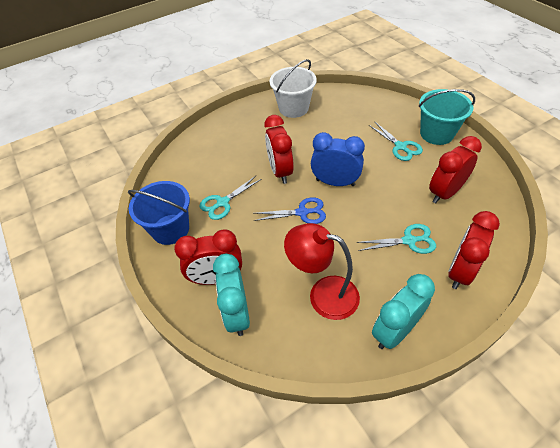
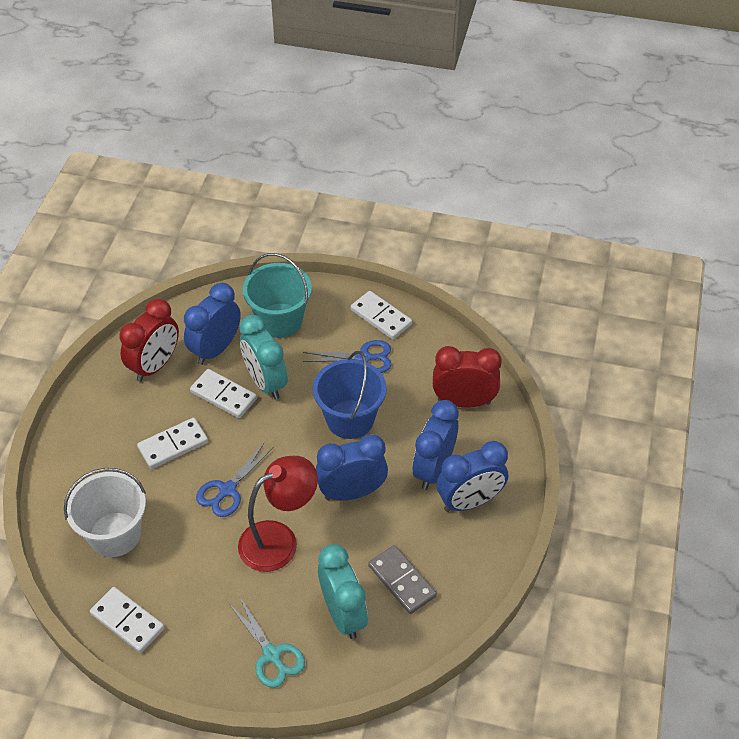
blue clock: [311,132,365,186] = 1 -> [184,283,241,365] [316,434,388,501] [412,400,459,490] [437,441,508,512] = 4
blue scissors: [254,197,326,224] = 1 -> [196,442,273,517] [303,340,392,373] = 2
grey domino: none = 0 -> [368,545,437,614] = 1
red clock: [174,230,242,285] [265,115,294,184] [429,136,482,204] [448,211,500,289] = 4 -> [119,299,179,382] [433,346,502,407] = 2
turquoise scissors: [199,176,261,220] [356,224,436,254] [369,122,423,161] = 3 -> [229,598,305,688] = 1
white domino: none = 0 -> [90,587,165,653] [137,418,208,469] [190,369,257,418] [350,291,412,339] = 4

